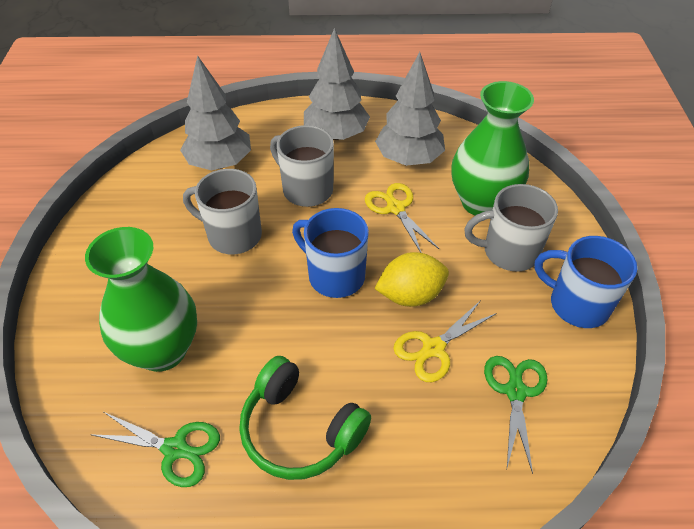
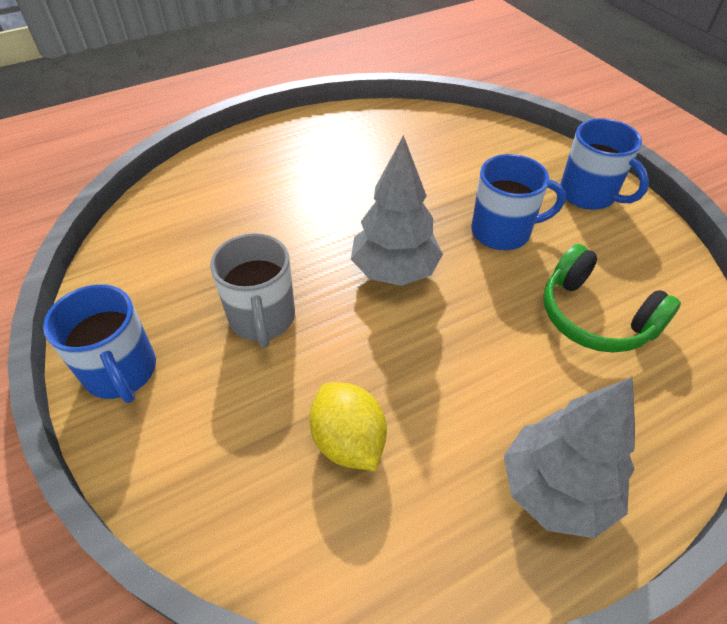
blue mug: [292,208,369,298] [534,236,637,328] = 2 -> [43,284,156,403] [471,154,566,250] [560,118,649,210] = 3
green scissors: [90,412,220,487] [484,356,548,474] = 2 -> none = 0
green vase: [85,227,197,372] [452,81,534,215] = 2 -> none = 0
grey mug: [183,169,262,254] [270,125,334,207] [464,184,558,272] = 3 -> [210,233,295,348] = 1
grey tree: [180,55,251,171] [304,28,370,140] [375,52,445,166] = 3 -> [351,135,443,286] [504,377,635,538] = 2
yellow scissors: [365,183,439,253] [393,300,497,382] = 2 -> none = 0

